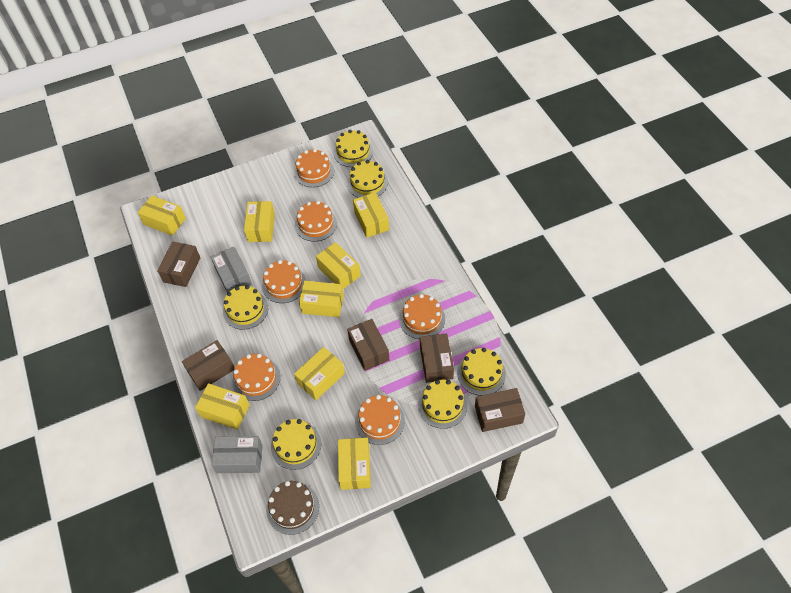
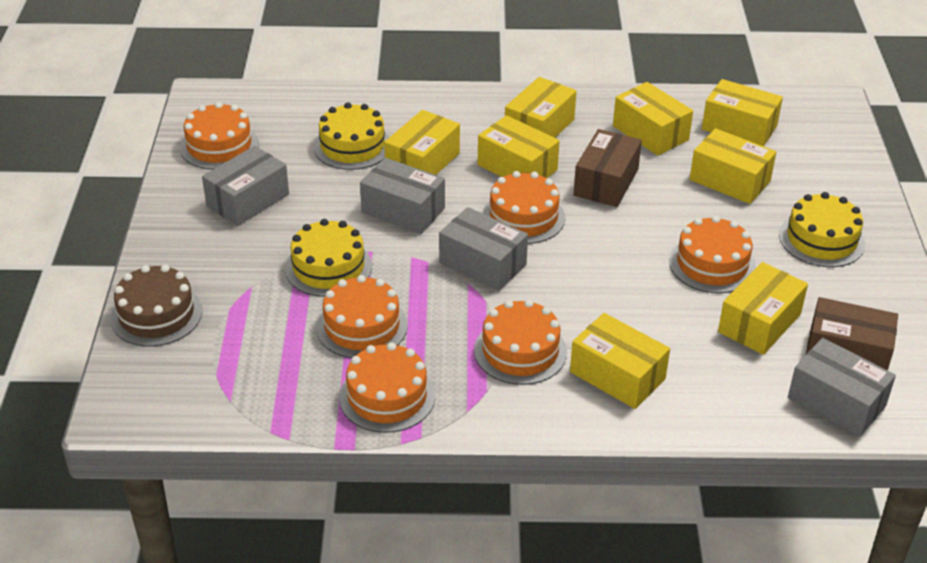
brown box: [157,241,200,287] [182,340,235,391] [347,319,389,371] [420,333,454,383] [475,388,525,432] = 5 -> [573,129,642,207] [806,297,898,370] = 2
grey box: [211,247,252,293] [212,436,263,473] = 2 -> [202,146,289,226] [360,158,445,234] [439,207,528,291] [788,338,896,437] = 4
yellow cake: [223,285,268,330] [271,419,321,470] [333,130,373,167] [347,160,388,198] [418,380,468,429] [457,348,506,396] = 6 -> [285,219,372,297] [313,102,389,170] [779,192,865,267] = 3

